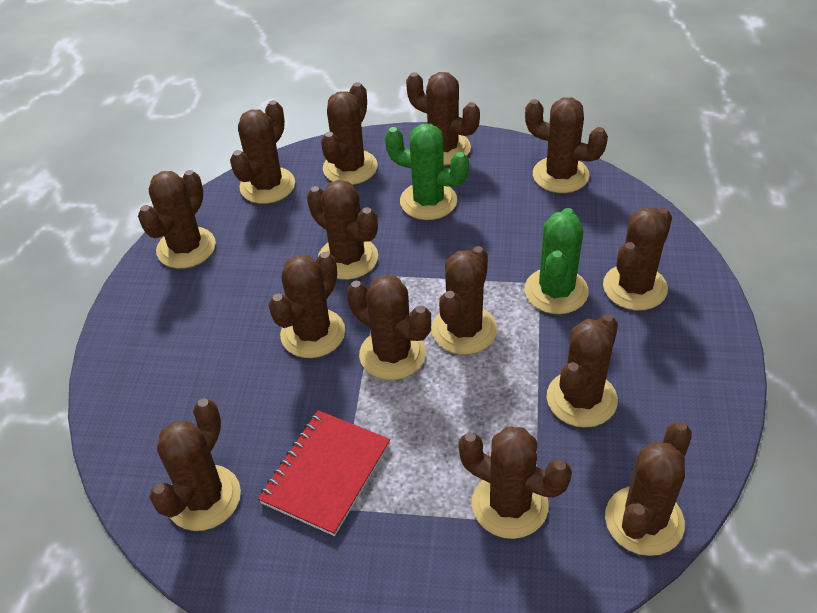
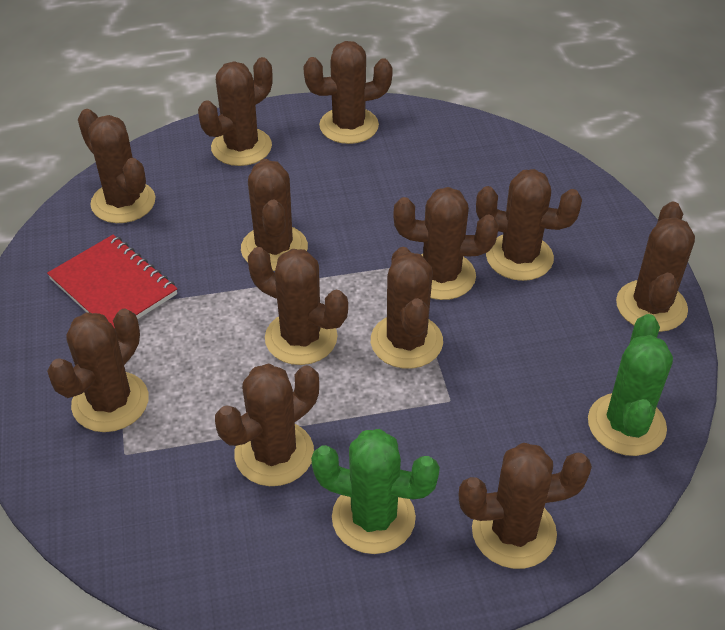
brown cactus: [138,170,216,269] [149,398,241,531] [230,100,295,204] [268,252,345,358] [307,180,378,280] [321,82,378,185] [347,275,431,380] [406,72,480,165] [432,246,497,355] [459,426,572,539] [525,98,608,193] [547,314,618,428] [603,207,672,311] [605,421,692,556] = 14 -> [47,309,149,432] [78,109,156,223] [198,57,273,166] [215,363,319,486] [241,159,308,271] [248,247,348,365] [303,41,393,144] [371,247,443,369] [394,187,498,300] [459,443,592,569] [476,169,582,281] [616,201,695,332] = 12

